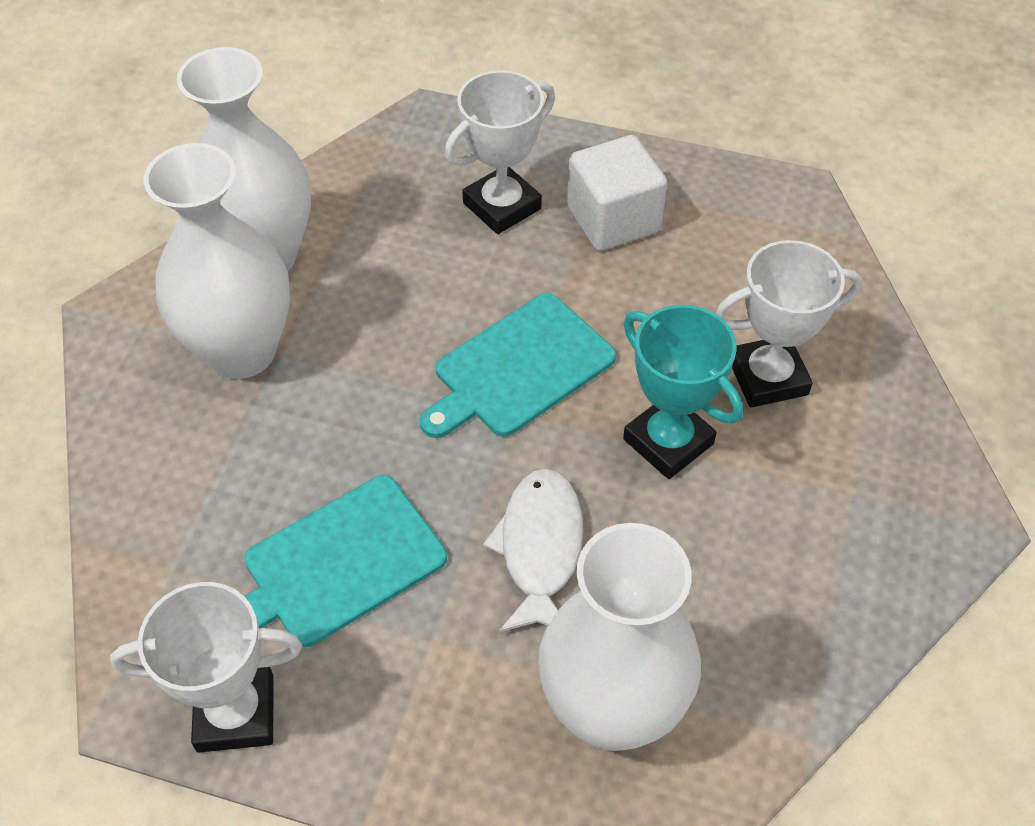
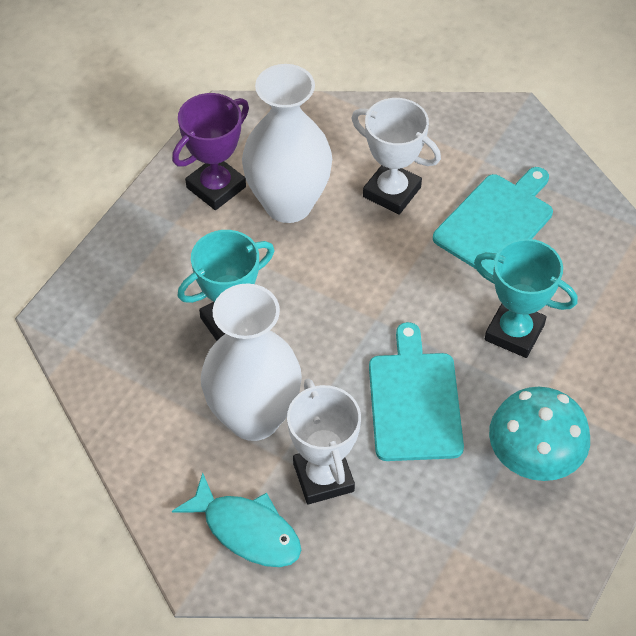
purple trophy: none = 0 -> [172,93,249,210] = 1
turquoise fish: none = 0 -> [172,473,301,567] = 1
turquoise mushroom: none = 0 -> [489,387,590,481] = 1
turquoise trophy: [623,305,743,479] = 1 -> [177,230,274,341] [474,239,578,358] = 2
white cube: [567,135,667,251] = 1 -> none = 0
white fish: [483,468,583,632] = 1 -> none = 0
white trophy: [110,582,302,753] [445,70,555,234] [715,240,863,408] = 3 -> [287,379,361,504] [352,98,441,215] = 2
white vase: [144,143,290,379] [177,47,311,271] [538,523,701,751] = 3 -> [201,283,302,441] [242,64,332,223] = 2

